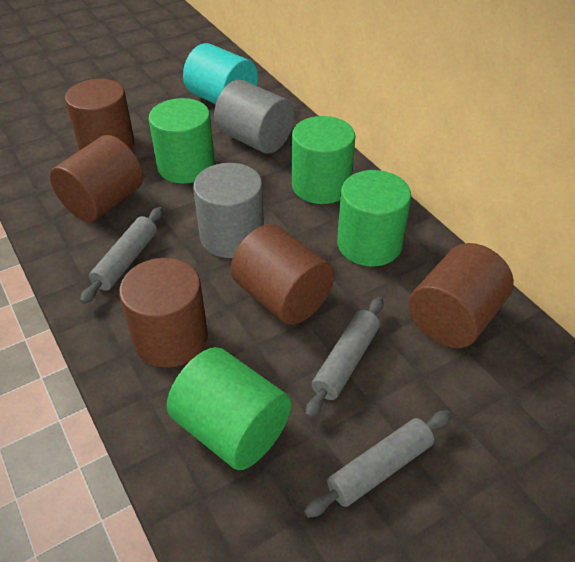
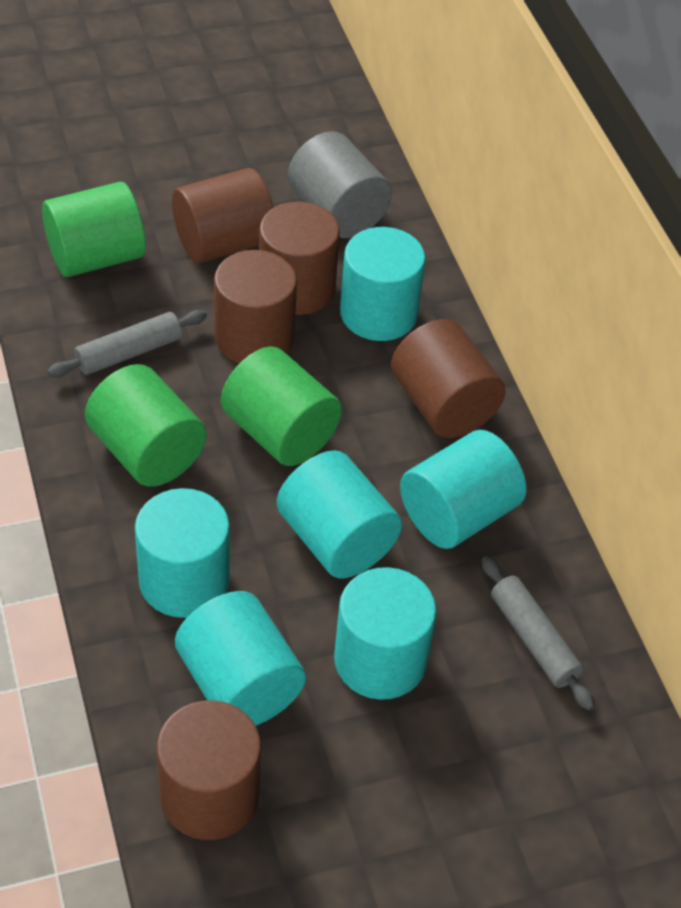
green cylinder: [149,98,215,184] [167,347,291,470] [292,116,355,204] [337,170,411,267] = 4 -> [42,182,146,277] [85,364,206,487] [221,347,342,466] = 3
grey cylinder: [193,163,264,258] [214,80,294,154] = 2 -> [288,131,392,238] = 1
grey rolling pin: [80,207,163,304] [304,410,451,518] [305,297,383,418] = 3 -> [47,310,207,377] [482,556,595,711] = 2
turquoise cylinder: [183,43,258,104] = 1 -> [135,488,230,618] [175,591,306,726] [277,450,402,578] [334,567,437,700] [340,227,426,341] [400,430,526,549] = 6

